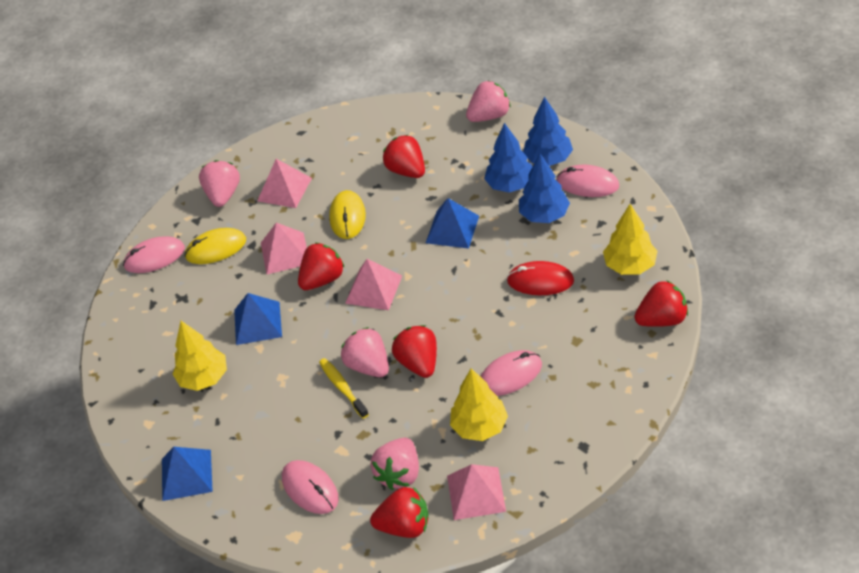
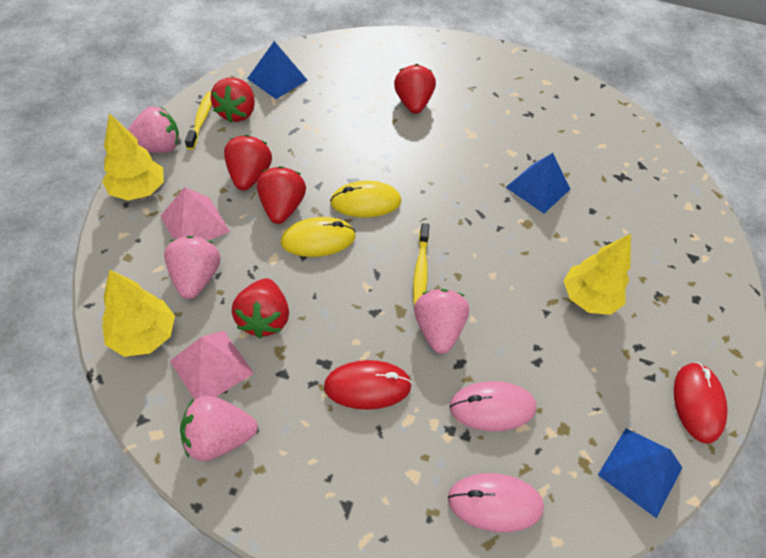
blue tree: [484,123,532,193] [519,154,570,223] [523,96,573,166] = 3 -> none = 0
pink mouse: [123,236,185,273] [282,460,338,514] [480,350,542,396] [557,165,619,197] = 4 -> [448,473,544,532] [450,381,536,431] = 2
pink pyramid: [257,159,312,208] [261,223,307,274] [345,259,402,310] [447,464,506,520] = 4 -> [161,187,230,240] [170,330,254,400] = 2
red mouse: [507,261,574,295] = 1 -> [324,360,412,410] [674,362,728,444] = 2
yellow toothbrush: [319,358,369,418] = 1 -> [185,92,212,150] [413,223,429,305] = 2

